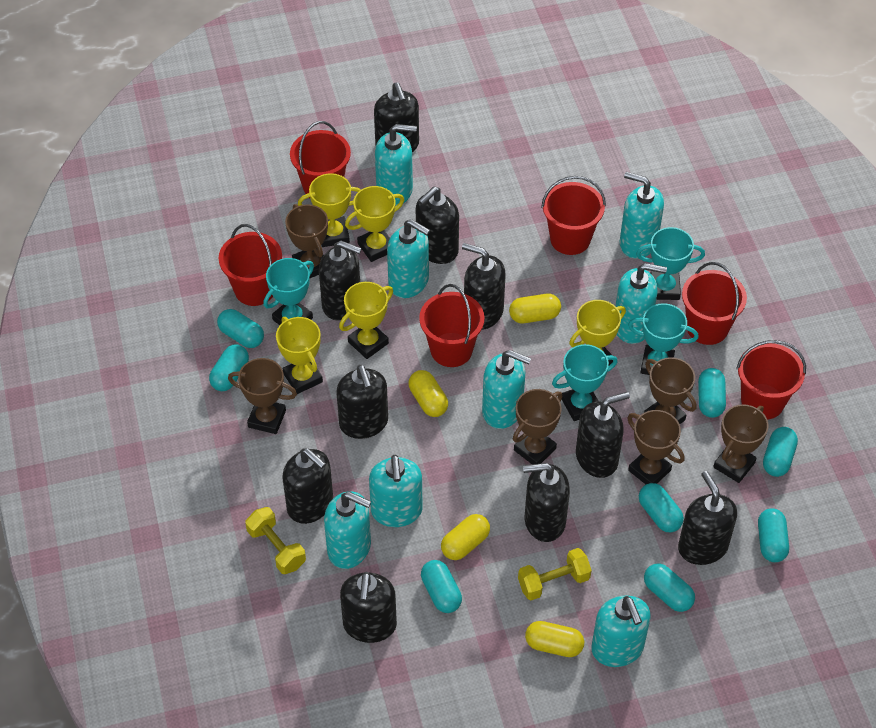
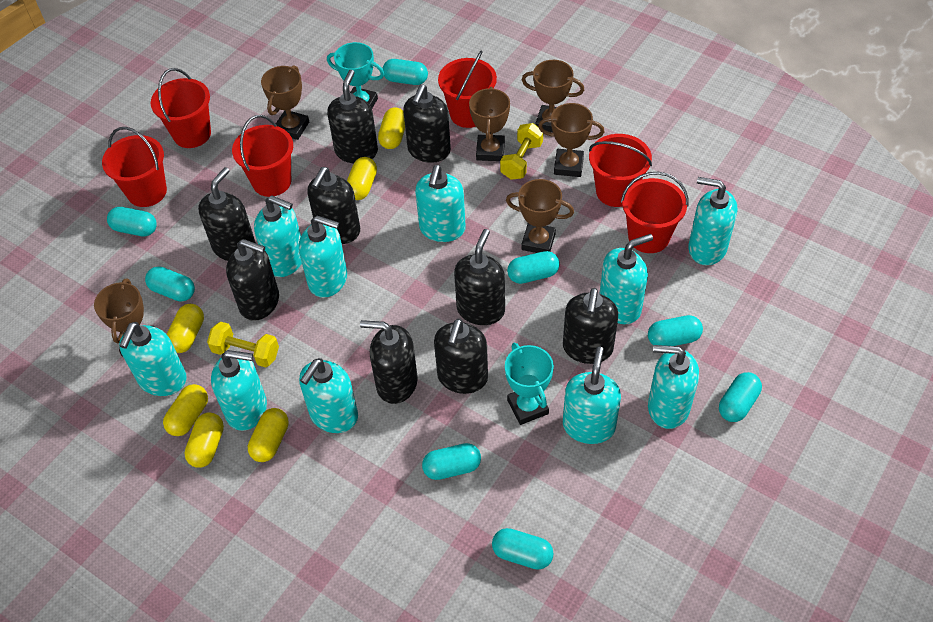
black soap dispenser: [282,448,333,524] [319,241,362,321] [336,365,388,439] [340,572,397,643] [374,82,419,153] [416,187,459,264] [462,243,506,330] [523,463,570,542] [576,392,630,478] [678,471,737,565] = 10 -> [198,167,256,261] [226,239,279,321] [307,167,360,244] [327,70,378,163] [360,320,418,404] [403,84,451,163] [434,318,488,394] [454,229,505,325] [563,288,618,364] = 9
turquoise soap dispenser: [324,491,371,569] [369,455,423,527] [375,124,417,206] [387,219,430,298] [482,350,531,429] [592,596,650,667] [616,263,667,344] [620,172,664,259] = 8 -> [119,322,187,396] [211,350,267,431] [254,195,302,277] [299,216,347,298] [299,358,358,433] [415,165,466,242] [563,347,621,444] [599,234,653,324] [648,345,699,429] [688,177,737,265] = 10
turquoise trophy: [263,258,314,325] [552,344,618,421] [628,303,699,375] [636,227,705,300] = 4 -> [327,42,384,108] [505,343,554,425] = 2
yellow capsule: [409,370,448,417] [441,514,490,560] [509,294,561,323] [525,621,584,657] = 4 -> [163,384,208,436] [167,304,204,353] [185,412,224,468] [248,408,289,462] [347,157,377,200] [378,108,405,149] = 6
yellow trophy: [276,317,323,394] [298,173,361,247] [339,282,393,359] [345,186,404,262] [569,300,626,365] = 5 -> none = 0

